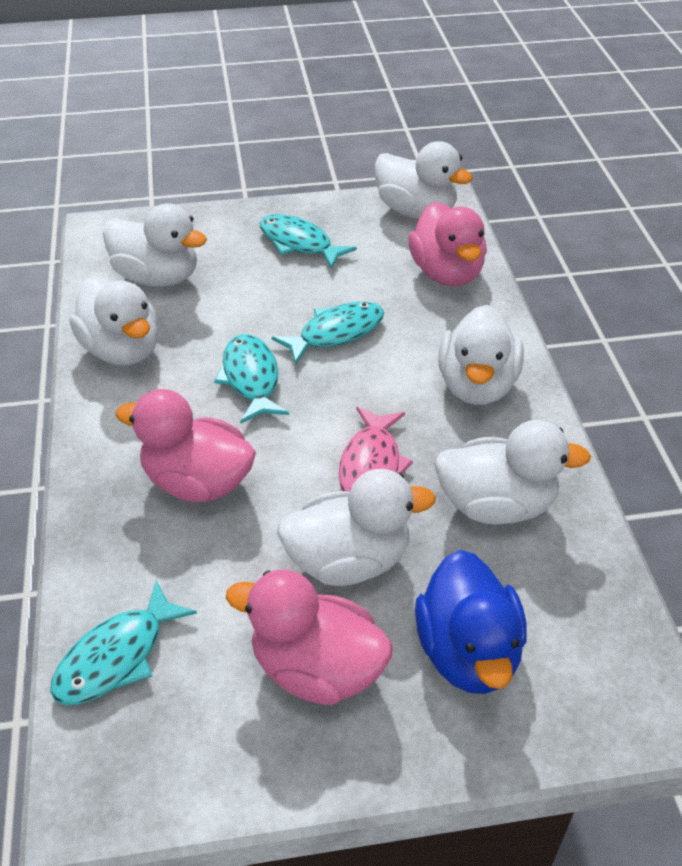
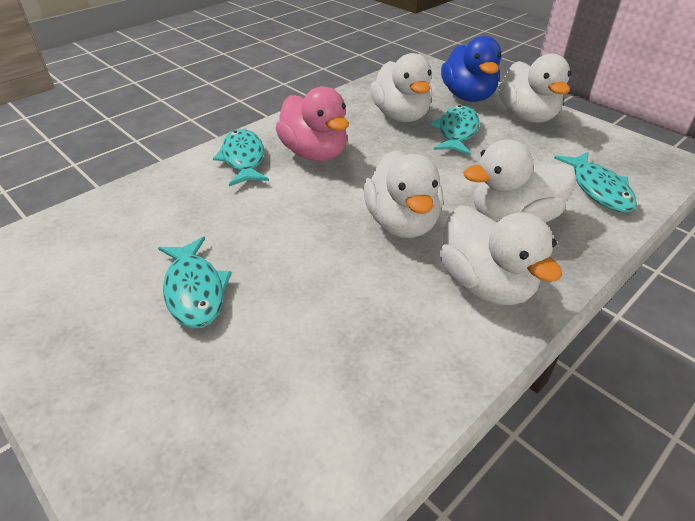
pink duck: [116,389,256,502] [226,569,393,705] [408,202,487,286] = 3 -> [276,87,349,161] = 1
pink fish: [339,407,413,492] = 1 -> none = 0
white duck: [70,277,158,365] [103,203,207,287] [277,469,436,586] [374,141,473,219] [434,420,591,524] [438,305,524,405] = 6 -> [364,150,443,238] [370,53,432,122] [440,205,562,305] [463,139,576,223] [498,54,571,123] = 5

